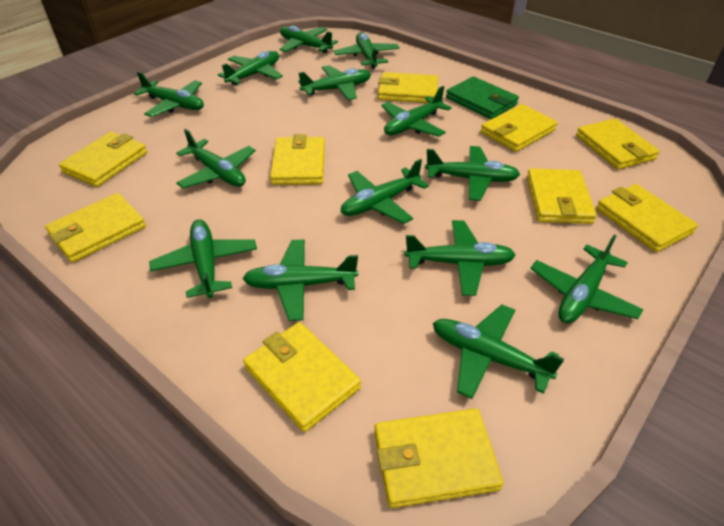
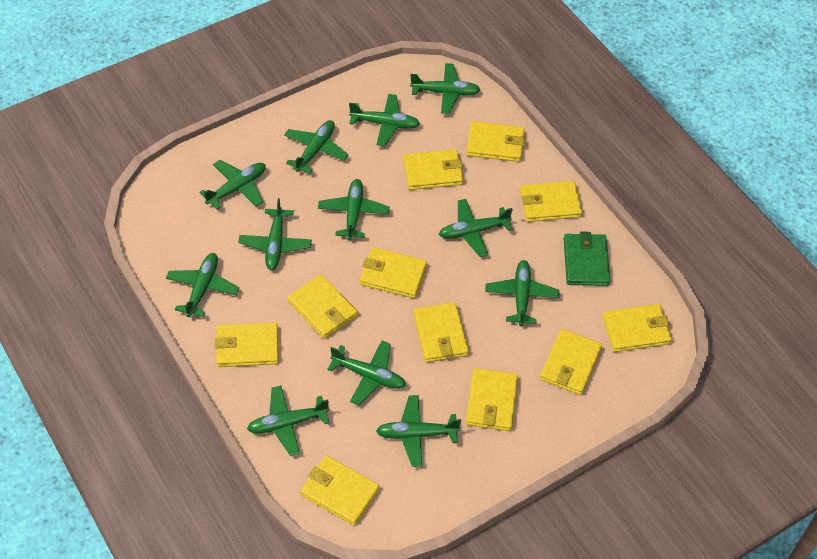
green plane: [133,71,204,117] [149,219,257,298] [176,129,256,188] [218,51,283,86] [242,239,358,321] [280,26,338,53] [298,65,371,100] [334,32,400,69] [341,159,429,224] [381,86,452,137] [404,220,516,296] [425,146,520,201] [433,305,564,399] [530,235,643,323] = 14 -> [166,253,239,317] [199,160,265,210] [238,198,312,270] [247,386,330,456] [284,120,349,174] [318,179,390,240] [327,341,406,406] [349,94,420,146] [376,395,461,467] [410,63,480,114] [439,199,513,257] [485,260,560,326] = 12
yellow wallet: [45,193,146,263] [59,132,147,187] [243,322,361,432] [270,134,325,185] [374,409,504,508] [378,72,438,103] [481,104,557,152] [527,169,597,224] [576,118,660,170] [596,184,698,252] = 10 -> [215,322,278,367] [288,274,358,339] [300,455,379,526] [360,247,427,298] [403,149,464,190] [413,302,469,362] [466,368,518,431] [467,121,525,162] [520,181,582,222] [540,329,602,395] [603,304,672,352] = 11

